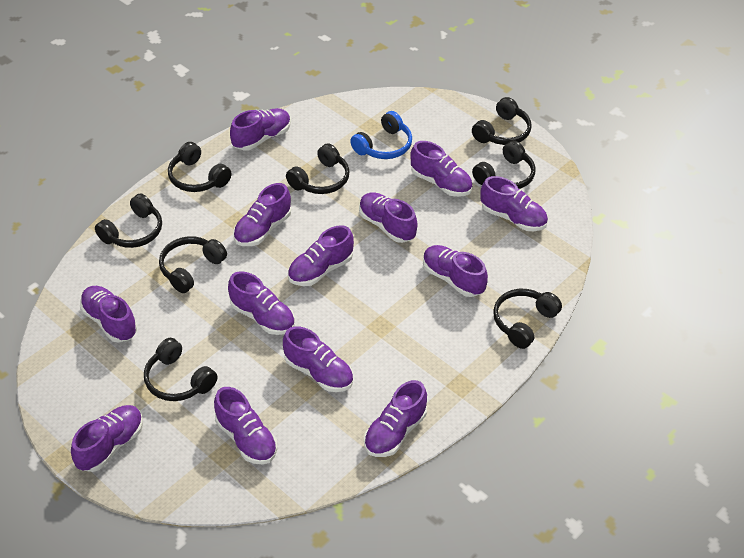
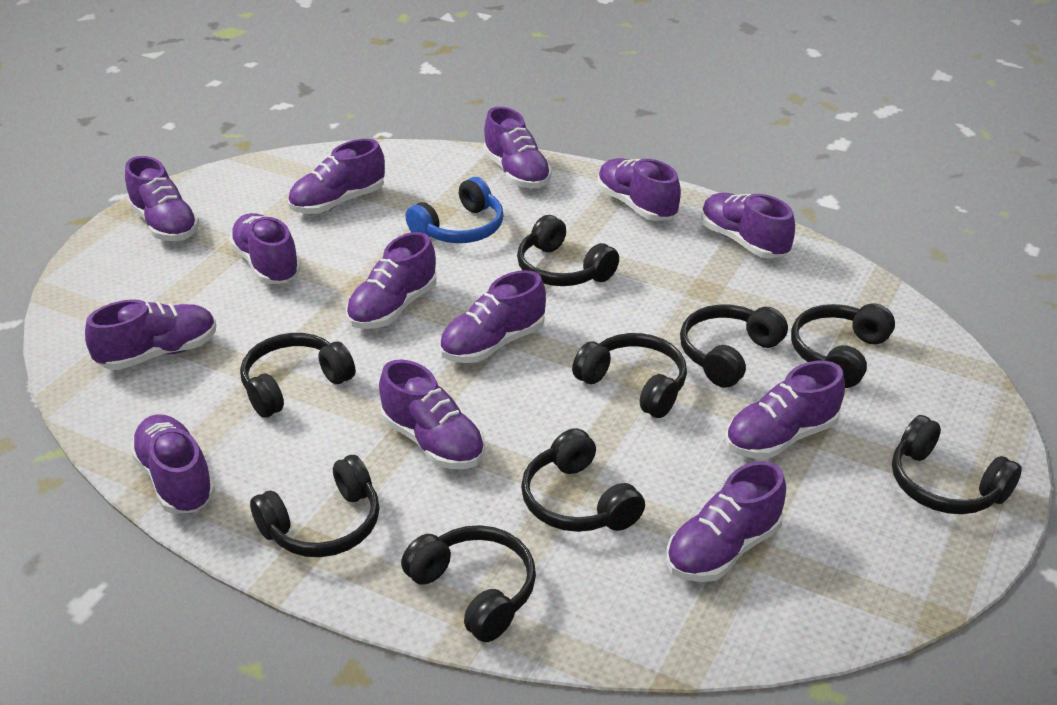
black headphones: [95,193,162,248] [144,338,218,401] [159,236,227,293] [168,142,232,192] [286,143,350,194] [472,97,532,145] [472,140,536,189] [493,289,562,349] = 8 -> [240,333,355,418] [250,455,379,557] [401,525,536,642] [517,215,619,286] [521,428,645,532] [572,333,687,418] [680,304,788,388] [791,304,895,388] [892,415,1022,514] = 9

